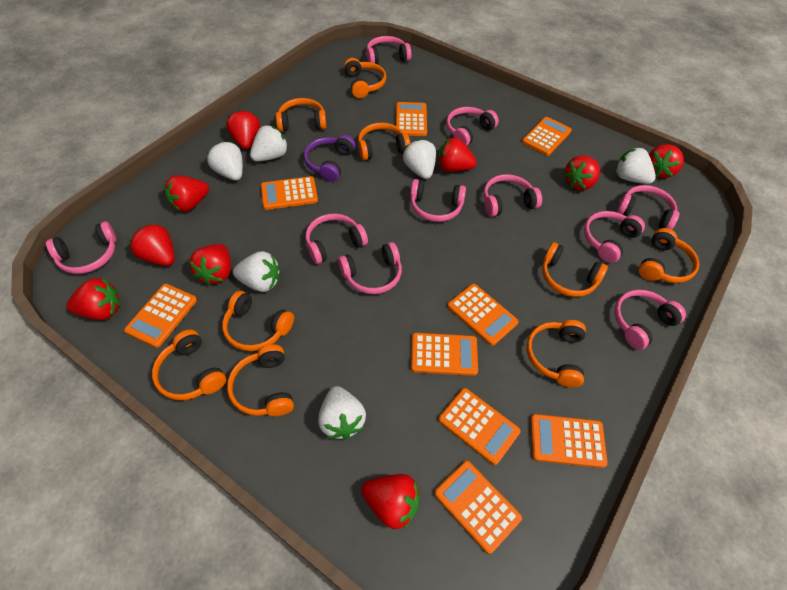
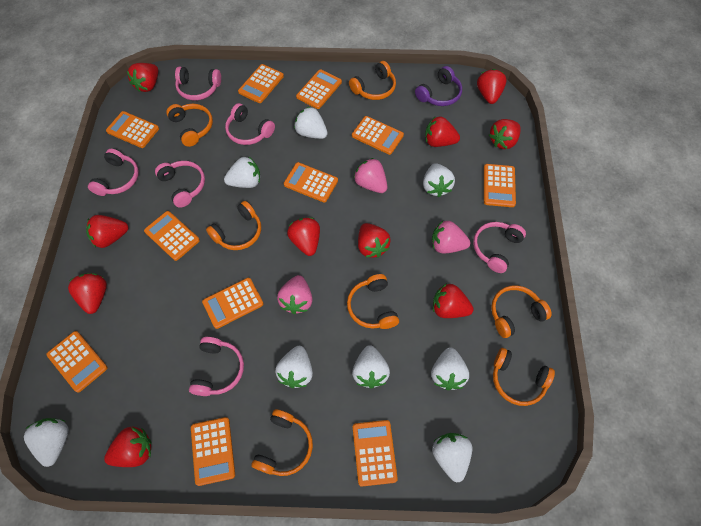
orange calculator: [124,284,197,348] [261,176,318,210] [396,102,427,136] [411,333,478,376] [434,461,522,554] [439,388,521,465] [447,284,518,346] [522,117,572,156] [530,414,608,468] = 9 -> [46,331,107,393] [106,111,159,148] [144,211,200,261] [191,417,235,486] [202,278,264,329] [238,64,284,103] [284,162,338,203] [296,69,342,109] [352,116,404,155] [353,420,398,487] [484,164,516,207] = 11
orange headphones: [152,329,226,400] [222,291,294,351] [227,345,294,416] [276,98,326,132] [344,58,386,98] [358,123,410,160] [526,320,586,388] [542,242,608,297] [639,228,699,283] = 9 -> [166,104,213,147] [206,201,261,250] [251,409,313,476] [347,274,399,329] [349,61,396,100] [491,285,552,338] [493,348,555,406] = 7
pink headphones: [46,221,117,274] [305,214,368,264] [338,242,402,294] [367,36,411,65] [410,179,466,222] [446,107,499,146] [484,174,542,217] [584,211,645,263] [614,290,686,350] [617,185,679,230] = 10 -> [88,149,139,196] [155,161,205,208] [175,67,221,100] [189,337,244,396] [225,103,275,145] [473,222,526,273] = 6
pink strawberry: none = 0 -> [277,275,313,314] [354,158,387,193] [432,221,470,253] = 3
red strawberry: [66,278,120,320] [129,223,175,266] [165,175,209,212] [189,244,231,286] [226,110,260,149] [361,474,420,529] [438,138,477,172] [563,155,600,191] [649,144,684,178] = 9 -> [68,273,107,314] [86,215,128,248] [104,427,152,467] [127,63,158,92] [287,217,320,256] [358,223,391,258] [425,116,460,147] [433,283,474,318] [477,69,507,104] [489,119,521,149] = 10
white strawberry: [207,142,243,181] [233,251,279,292] [250,125,288,162] [318,386,366,439] [403,139,436,179] [615,147,656,184] = 6 -> [24,418,69,467] [224,156,260,188] [275,346,313,388] [294,107,328,139] [352,345,390,389] [423,163,455,197] [431,347,469,390] [432,433,472,482] = 8

